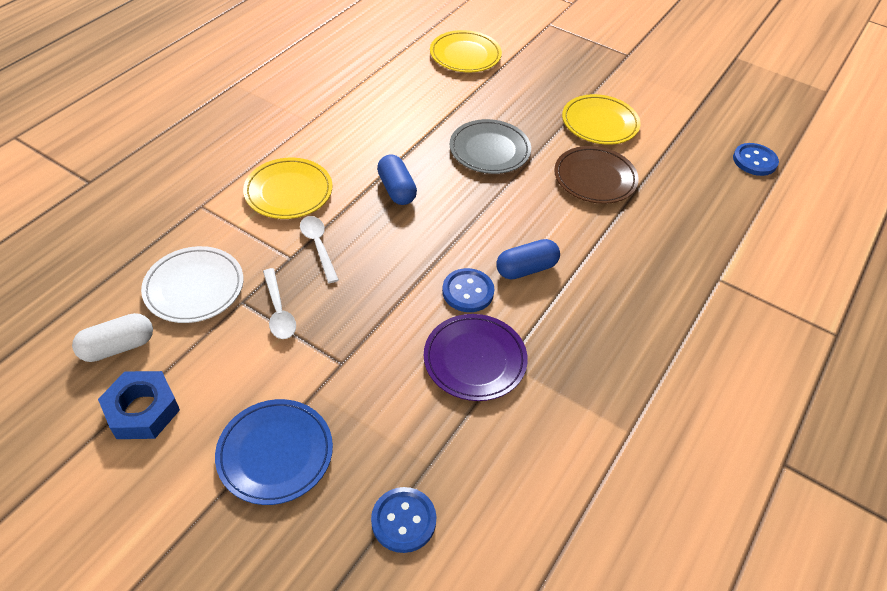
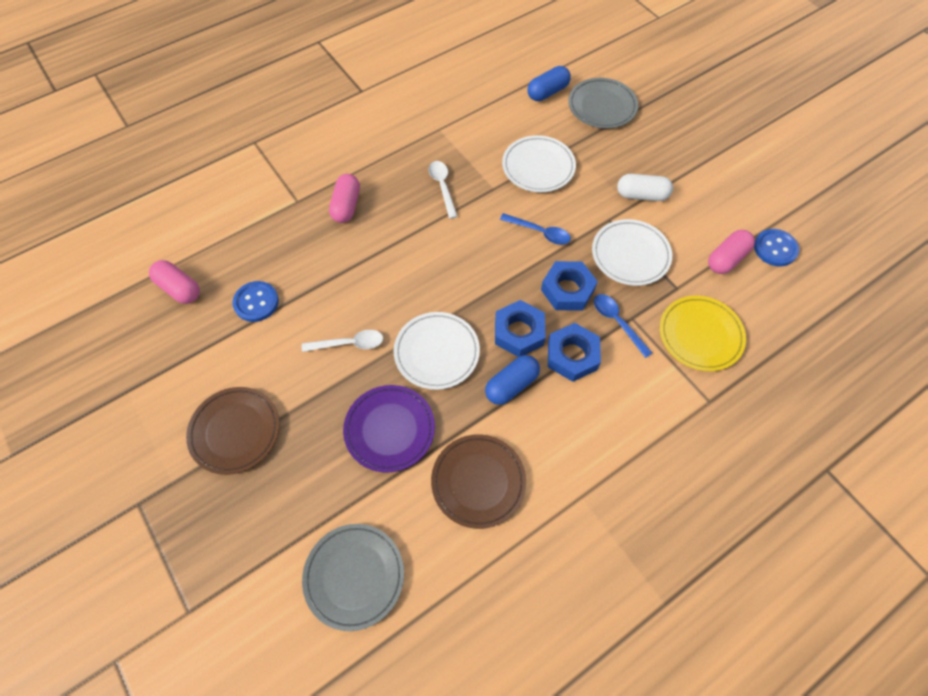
blue button: [371,487,436,553] [442,268,494,312] [733,143,779,176] = 3 -> [232,281,279,322] [754,229,799,266] = 2
blue nut: [98,371,180,439] = 1 -> [495,300,546,357] [541,261,598,311] [548,323,601,382] = 3
blue plate: [215,399,333,505] = 1 -> none = 0
blue spoon: none = 0 -> [500,213,571,245] [594,294,652,358] = 2
brown plate: [554,146,639,204] = 1 -> [186,387,280,475] [431,434,526,529] = 2
grey plate: [450,119,531,174] = 1 -> [302,524,404,631] [568,78,638,129] = 2
pink capsule: none = 0 -> [149,260,200,304] [329,174,360,223] [708,230,755,274] = 3
white plate: [141,246,243,323] = 1 -> [394,312,480,390] [502,135,576,192] [592,219,672,286] = 3
yellow plate: [243,158,332,219] [430,30,502,72] [562,94,641,145] = 3 -> [660,296,746,371] = 1

